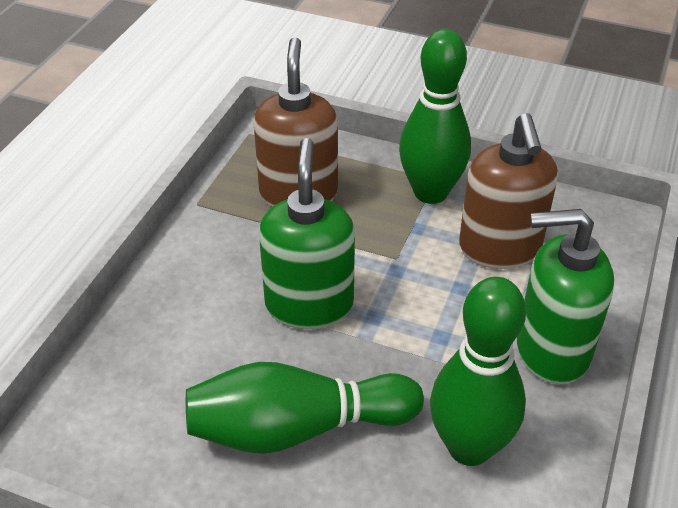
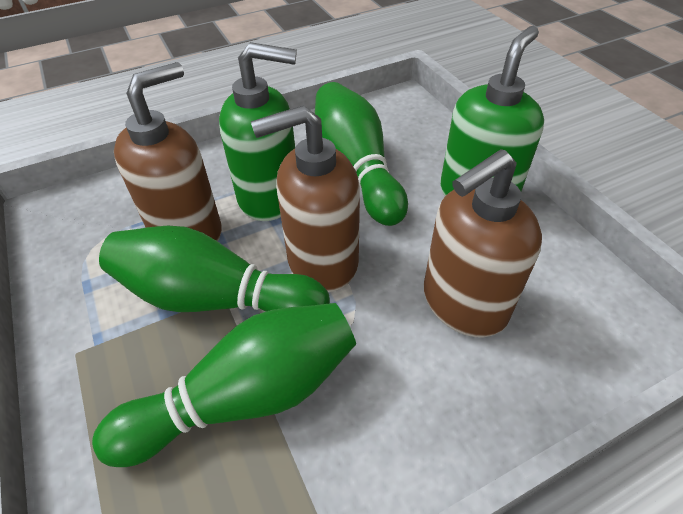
brown soap dispenser: [253,37,338,207] [459,113,558,269] = 2 -> [114,62,222,241] [251,105,360,292] [424,149,542,338] = 3

